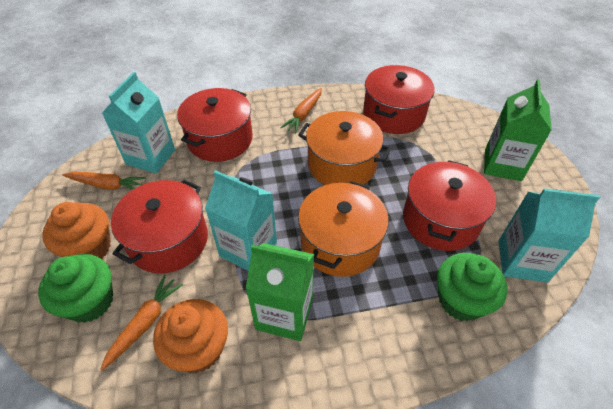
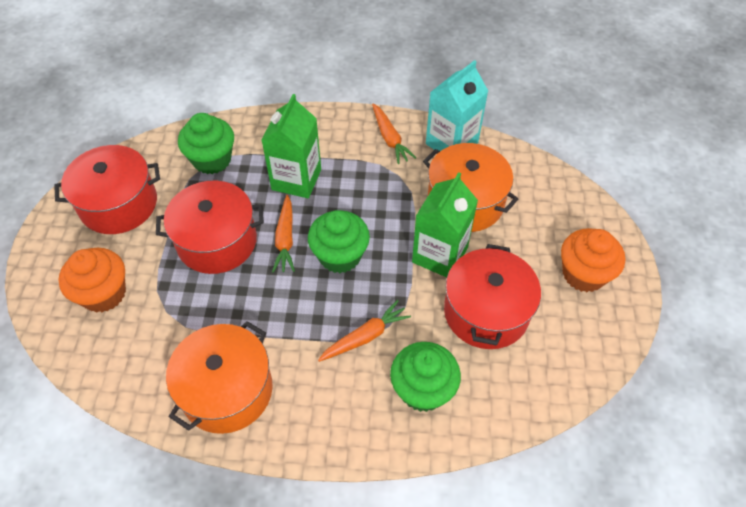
green cupcake: [38,254,113,323] [437,253,508,321] = 2 -> [178,113,234,174] [308,210,370,273] [390,342,461,412] = 3
red pot: [111,179,208,273] [177,88,253,162] [363,65,435,134] [403,160,496,251] = 4 -> [54,145,160,234] [156,181,264,274] [444,244,541,349] = 3
turquoise carton: [102,72,175,174] [205,170,277,271] [498,188,600,283] = 3 -> [426,60,488,151] = 1

